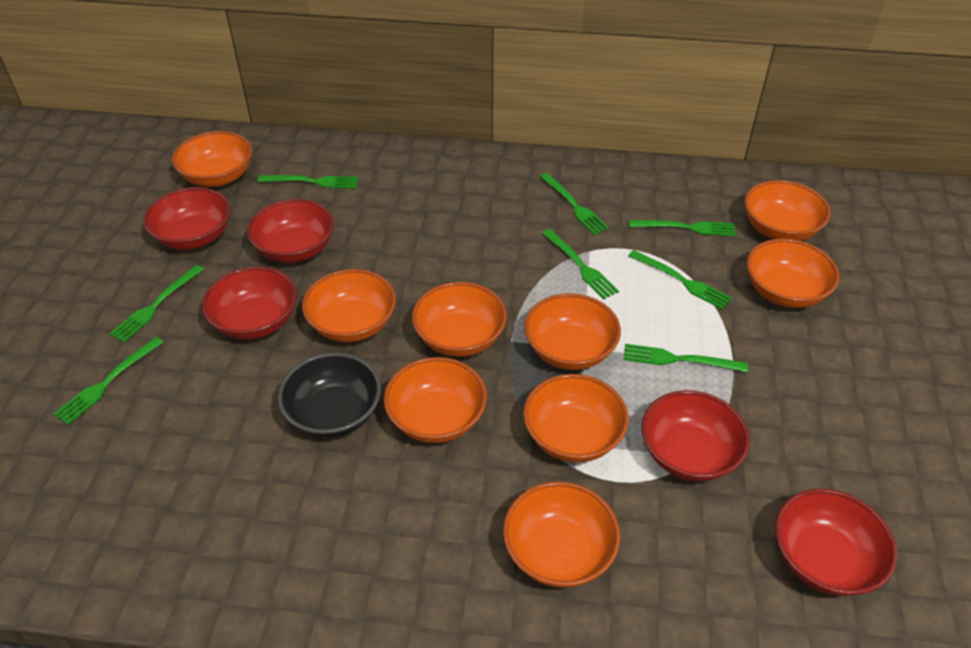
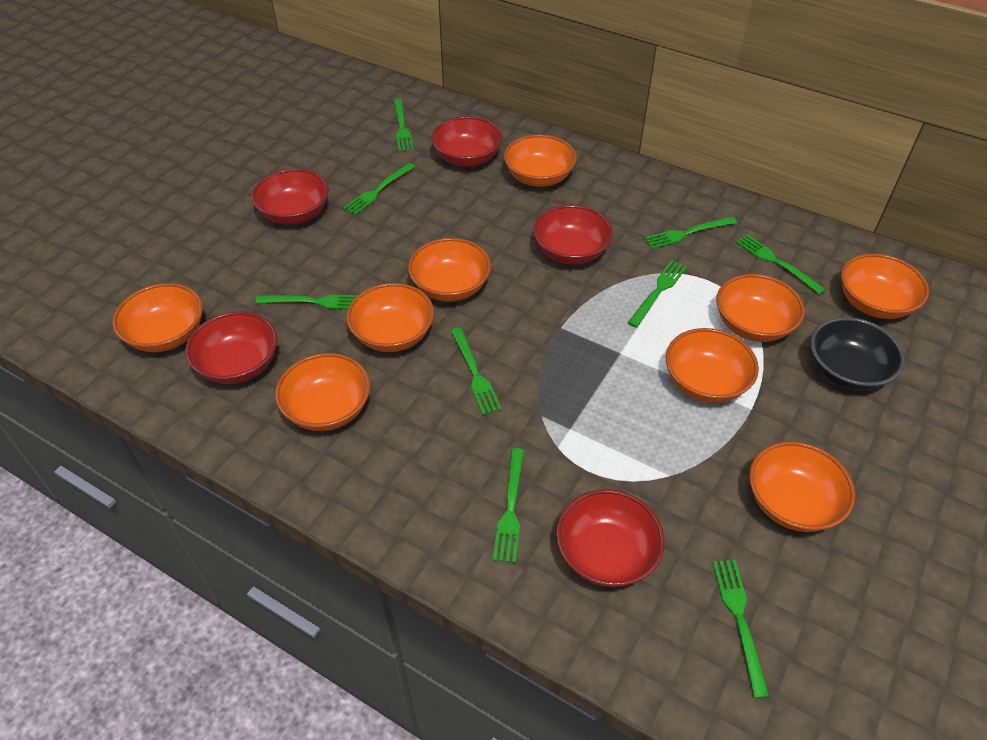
green fork: [53,337,164,425] [109,265,204,342] [257,175,359,189] [539,173,609,235] [542,229,619,299] [624,344,748,372] [628,250,732,309] [629,220,736,236] = 8 -> [255,295,358,309] [343,163,415,215] [394,99,414,151] [451,327,502,415] [493,448,524,563] [628,260,687,328] [644,217,737,249] [713,560,770,698] [736,234,826,295] = 9

